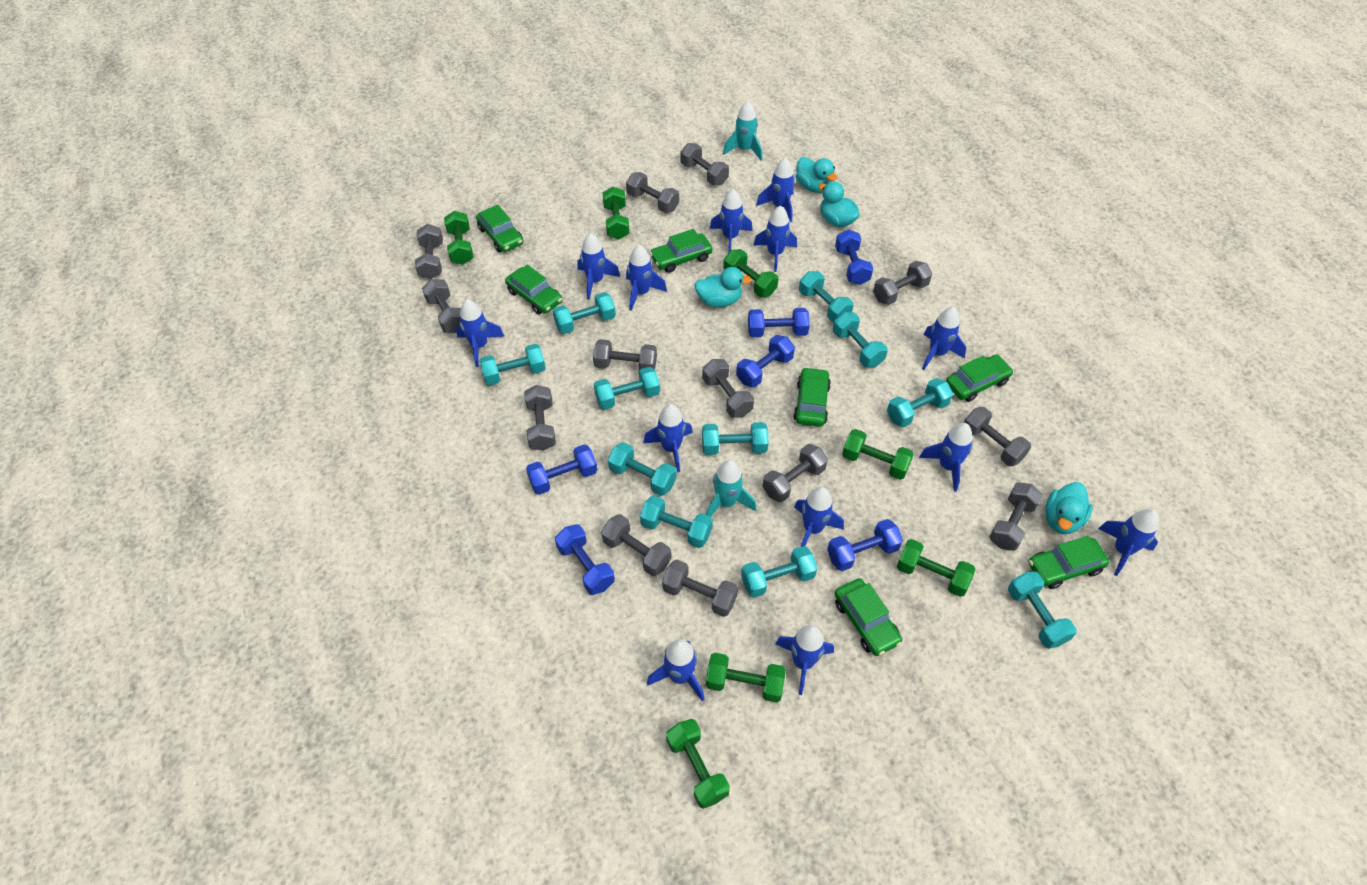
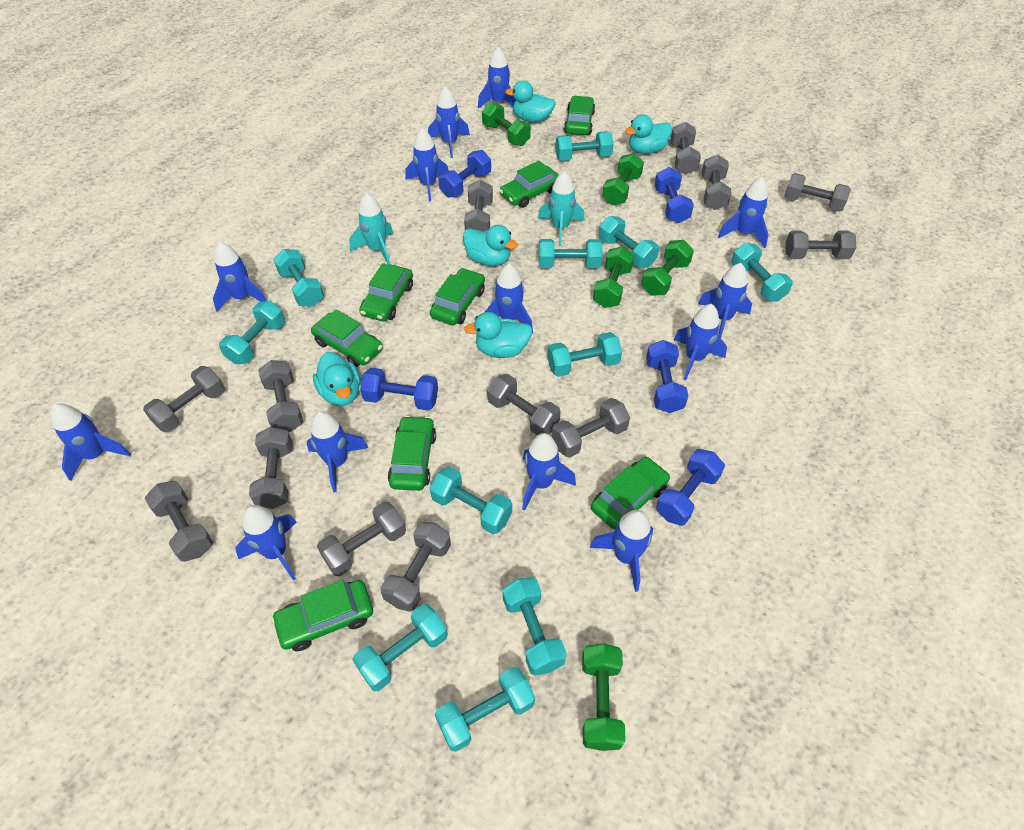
blue dumbbell: [526,444,597,495] [555,524,615,595] [736,335,795,387] [748,308,810,337] [827,519,903,571] [835,229,873,285] = 6 -> [360,368,438,411] [438,150,491,197] [646,340,688,413] [654,167,694,223] [656,449,725,526] = 5
green car: [476,205,524,252] [505,265,563,314] [650,229,712,273] [793,367,831,427] [835,578,902,656] [946,354,1013,402] [1028,536,1110,589] = 7 -> [271,580,373,652] [311,309,383,367] [359,263,413,321] [388,416,436,491] [430,268,485,325] [499,161,559,208] [564,96,595,135] [591,457,670,530] = 8
green dumbbell: [444,211,474,265] [602,187,630,239] [666,719,730,809] [706,653,786,703] [723,249,778,297] [842,429,914,480] [897,539,975,597] = 7 -> [482,102,531,146] [582,643,626,751] [593,246,634,308] [602,153,644,205] [641,240,694,295] = 5
turquoise duck: [694,267,752,307] [796,157,837,193] [818,181,860,227] [1045,482,1093,534] = 4 -> [313,352,360,406] [463,225,518,266] [464,312,532,358] [505,80,556,123] [625,114,672,154] = 5

